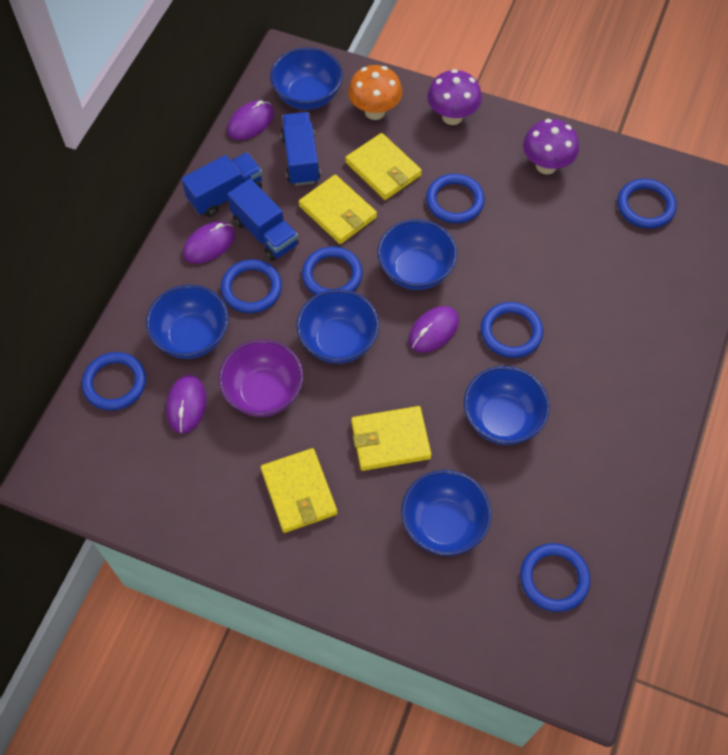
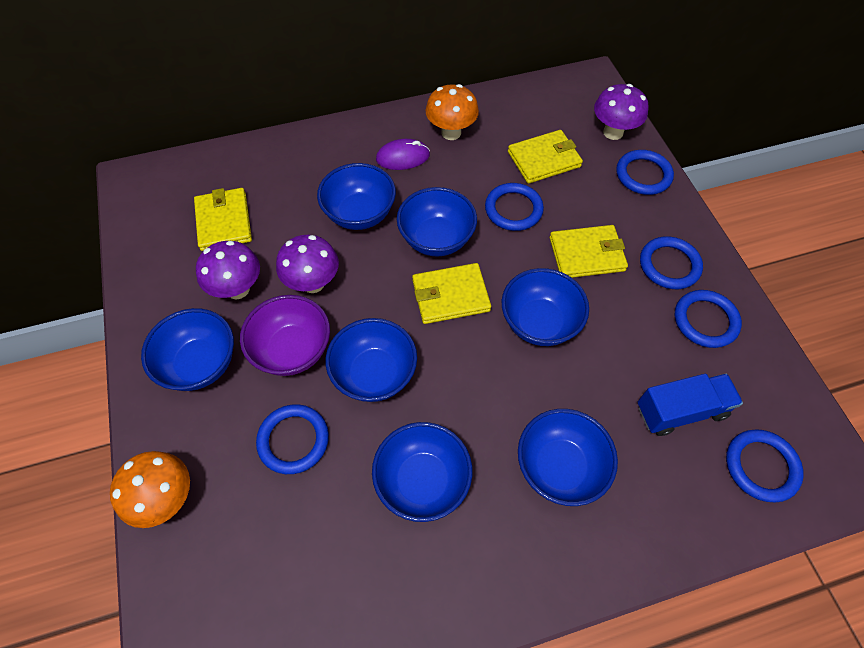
blue bowl: [146,285,229,359] [270,47,343,110] [296,289,379,364] [378,219,457,290] [401,470,491,556] [464,366,550,445] = 6 -> [141,308,234,391] [317,163,396,230] [326,318,417,402] [372,422,472,522] [397,187,477,256] [502,268,589,346] [518,409,618,506] = 7
blue ring: [82,352,146,411] [221,259,282,313] [302,246,363,295] [426,174,485,223] [481,302,543,358] [520,543,591,612] [617,179,677,229] = 7 -> [256,404,329,474] [485,183,544,231] [616,150,674,195] [640,236,703,289] [674,290,742,348] [726,429,804,503] = 6
blue truck: [181,152,262,217] [227,179,299,261] [281,112,321,186] = 3 -> [638,373,743,436] = 1
orange mushroom: [348,65,402,120] = 1 -> [110,451,190,528] [426,84,479,140] = 2
purple mouse: [166,375,207,434] [183,222,235,264] [227,100,274,140] [408,306,459,353] = 4 -> [376,139,430,170] = 1
purple mushroom: [427,69,482,125] [523,119,579,174] = 2 -> [196,241,260,299] [276,235,339,293] [594,84,649,140] = 3

